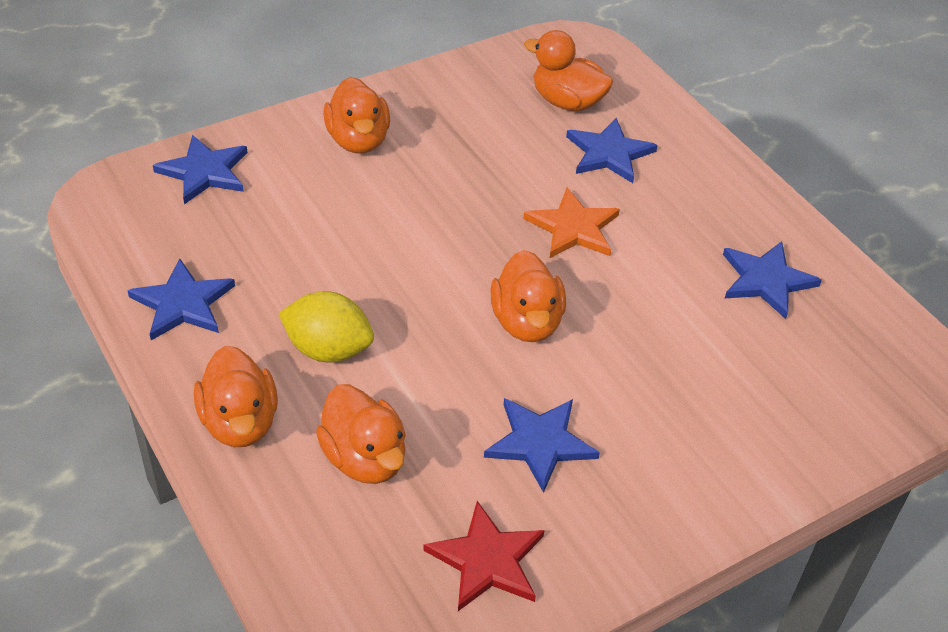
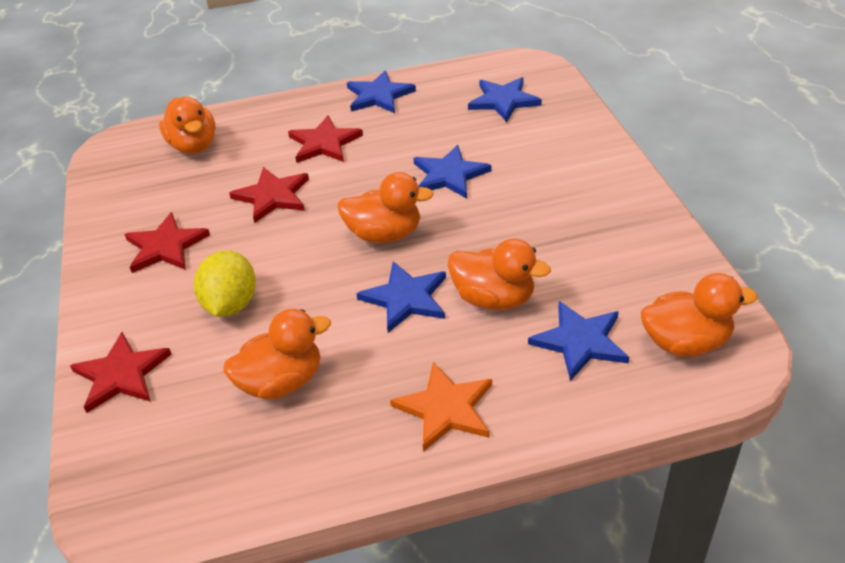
red star: [423,501,544,611] = 1 -> [70,332,172,413] [124,212,210,273] [229,167,309,223] [288,115,363,163] = 4

